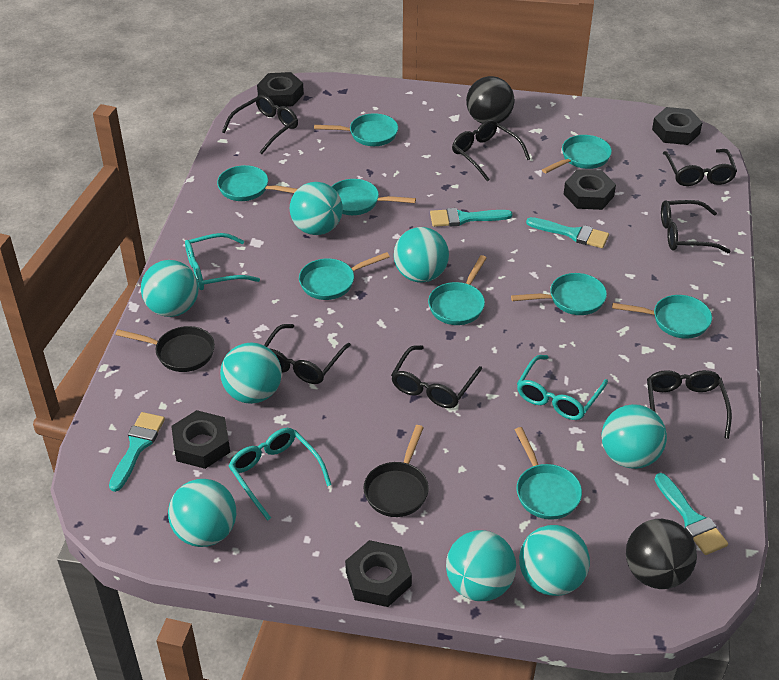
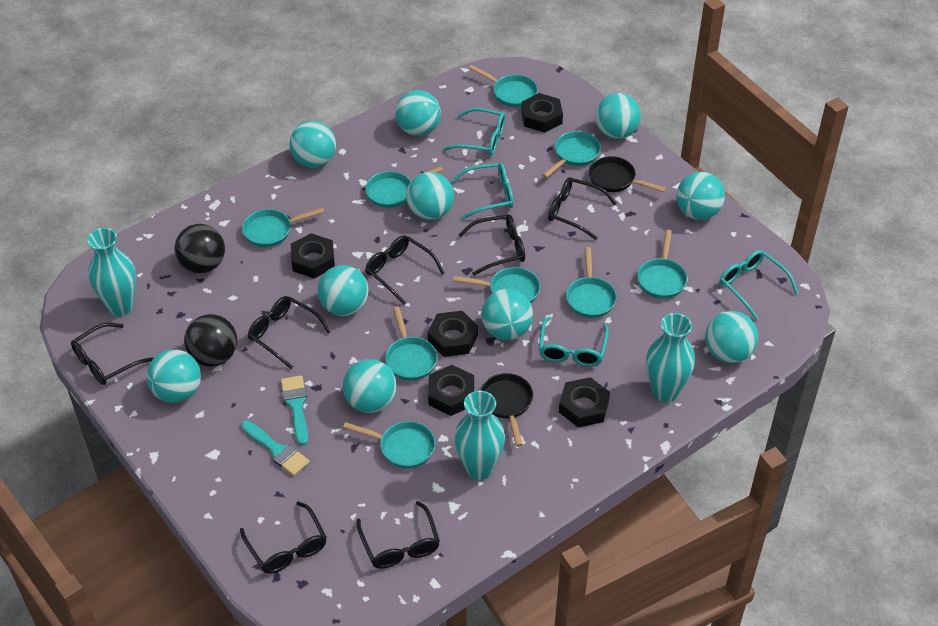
turquoise ball: [141,260,199,317] [168,479,236,547] [220,343,282,404] [290,182,343,235] [394,227,449,283] [446,530,516,601] [519,525,590,596] [602,404,667,469] = 8 -> [146,349,201,403] [289,121,336,168] [318,265,369,316] [343,359,397,413] [395,90,441,136] [406,172,454,220] [482,289,533,340] [595,93,641,139] [676,172,725,220] [705,311,758,363] = 10
turquoise brush: [109,412,165,492] [430,208,513,227] [526,217,609,248] [655,473,728,555] = 4 -> [241,420,310,476] [281,375,308,446] = 2
turquoise glasses: [185,233,260,290] [229,428,332,521] [517,355,608,420] = 3 -> [443,108,505,155] [451,163,514,219] [539,316,609,367] [720,250,798,320] = 4
turquoise vase: none = 0 -> [87,228,136,316] [454,391,505,480] [646,313,695,402] = 3

